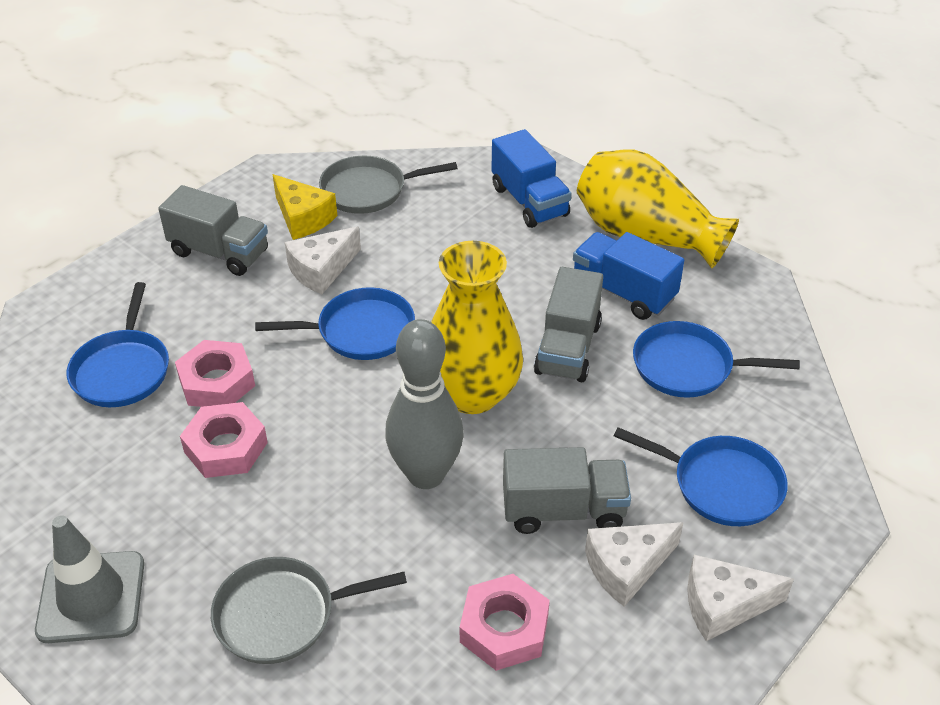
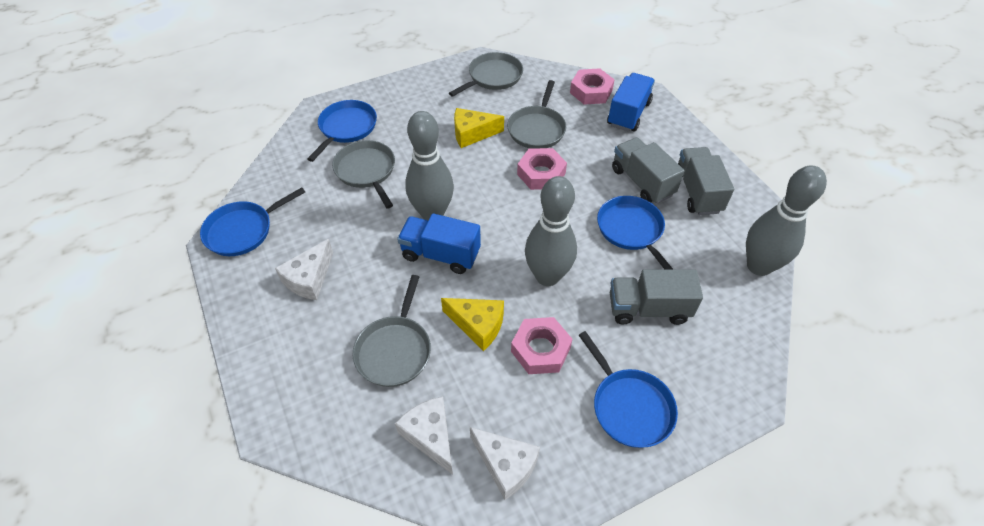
grey bowling pin: [385,319,464,489] = 1 -> [405,111,454,221] [525,176,577,286] [746,165,827,276] = 3
grey pan: [211,557,407,664] [319,156,458,214] = 2 -> [332,140,395,209] [353,275,431,387] [449,52,523,97] [507,80,566,149] = 4
grey traffic cone: [35,515,144,643] = 1 -> none = 0
yellow cheese: [272,174,337,240] = 1 -> [441,298,504,351] [454,108,504,148] = 2
yellow vase: [431,241,523,414] [577,150,739,268] = 2 -> none = 0

